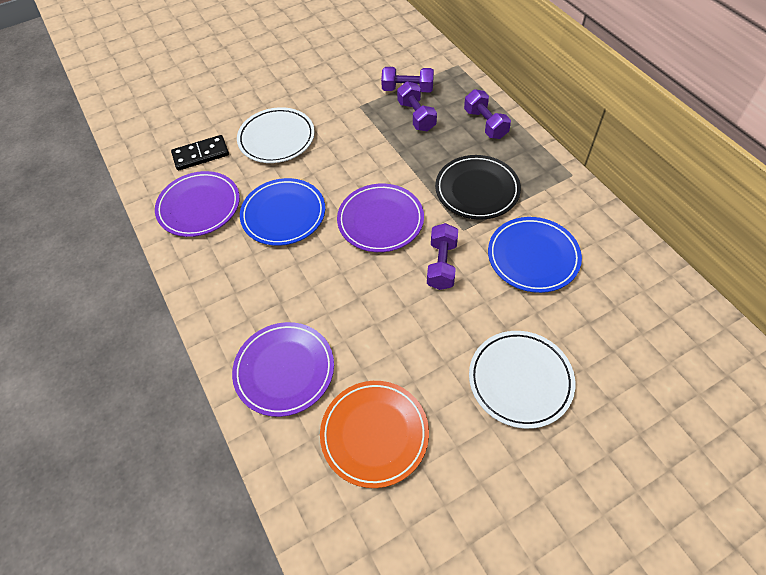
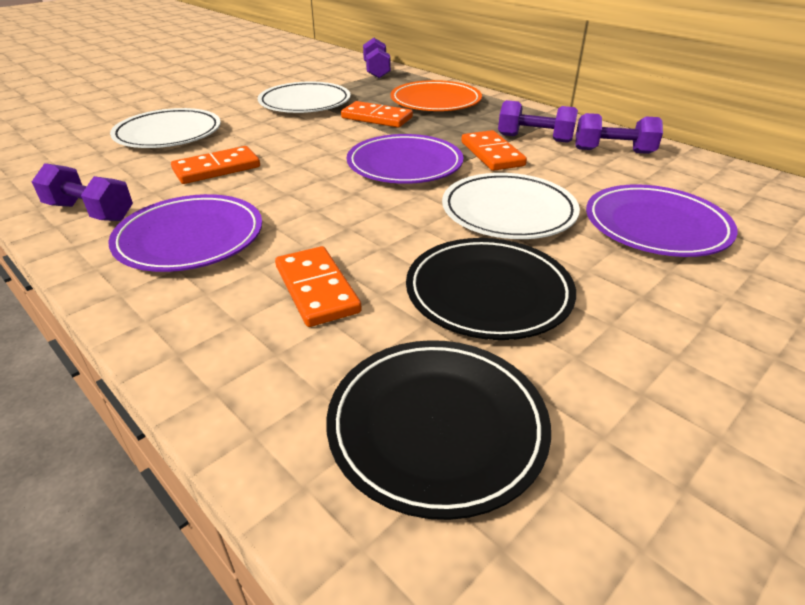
black domino: [171,135,229,171] = 1 -> none = 0
black plate: [435,155,521,220] = 1 -> [326,340,551,520] [406,238,576,340] = 2
blue plate: [240,178,325,246] [488,217,582,293] = 2 -> none = 0
orange domino: none = 0 -> [171,146,260,184] [275,246,362,327] [341,101,413,128] [461,130,527,171] = 4
white plate: [237,107,315,163] [469,331,576,429] = 2 -> [110,108,221,148] [258,82,351,113] [442,173,580,239] = 3

